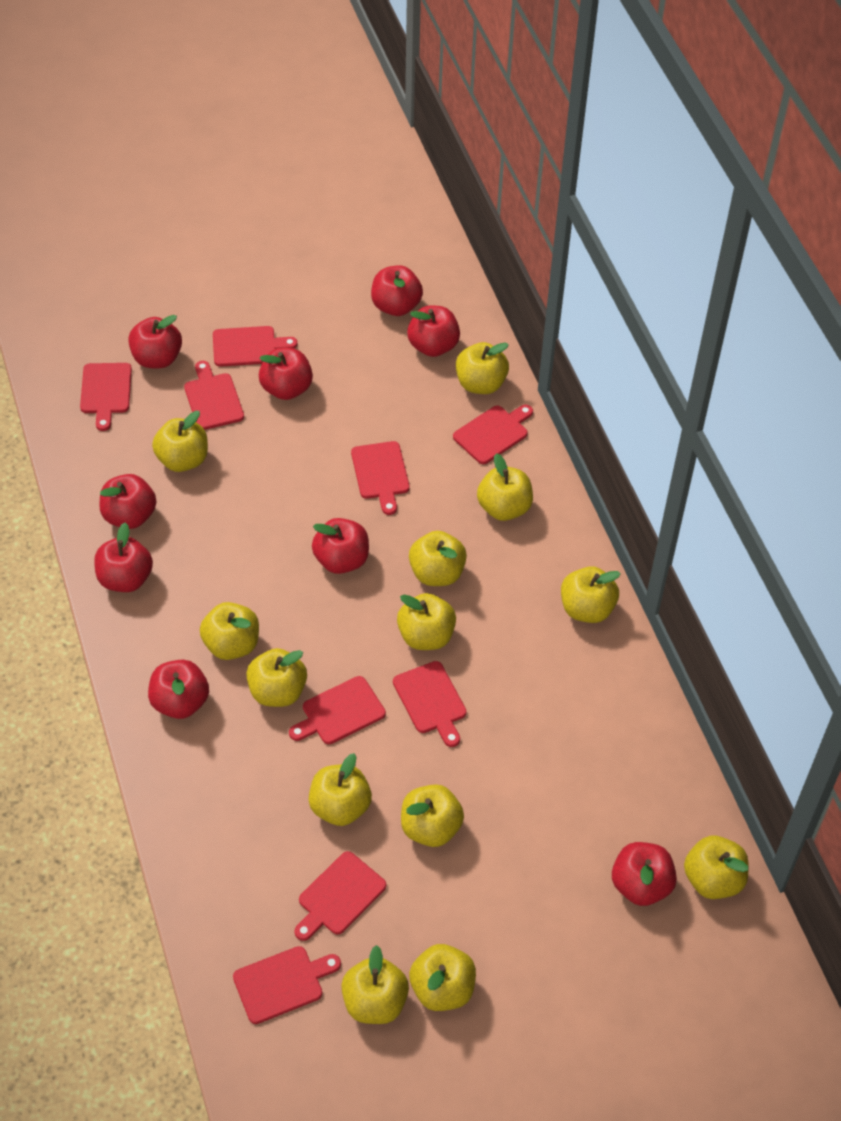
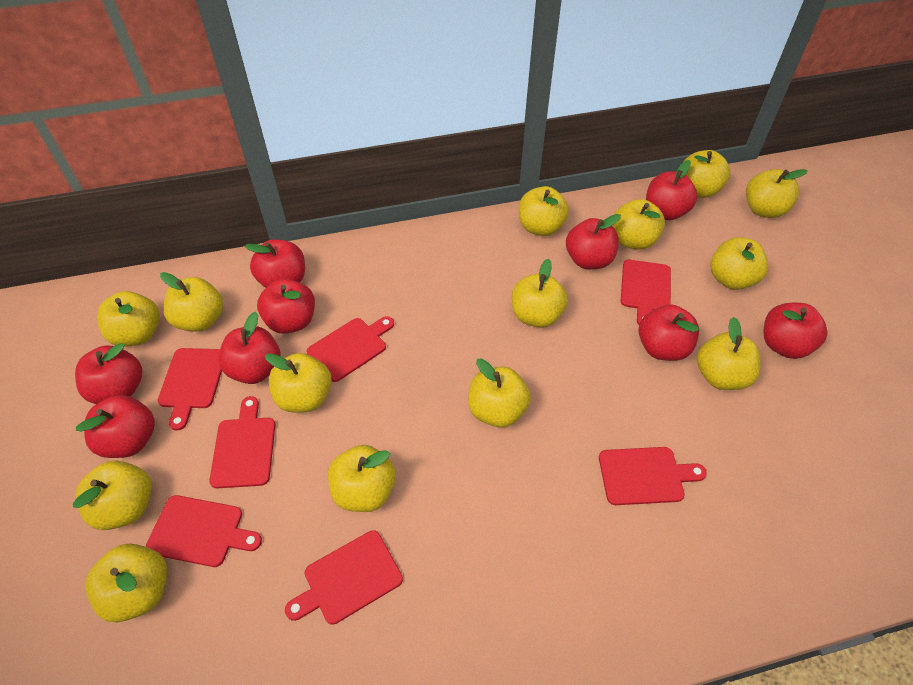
red cutting board: [80,363,132,431] [184,361,244,430] [213,326,298,367] [233,946,341,1024] [289,676,386,744] [294,851,386,941] [351,441,410,515] [393,661,467,747] [453,405,533,464] = 9 -> [145,495,262,567] [158,348,222,431] [209,396,275,488] [285,530,403,625] [307,316,394,382] [599,447,707,505] [621,260,671,325] = 7
yellow apple: [152,411,208,472] [200,602,259,660] [246,648,307,707] [309,753,372,826] [341,945,409,1024] [397,593,456,650] [401,784,464,847] [409,531,467,586] [409,944,476,1011] [456,342,509,394] [477,453,533,521] [561,566,621,623] [684,836,748,899] = 13 -> [73,460,152,530] [85,544,167,622] [97,291,160,347] [160,272,223,332] [265,353,332,412] [328,445,396,512] [468,358,531,428] [512,259,568,328] [519,186,569,236] [613,199,665,250] [684,150,730,198] [697,317,761,390] [711,237,769,290] [746,169,808,218] = 14

